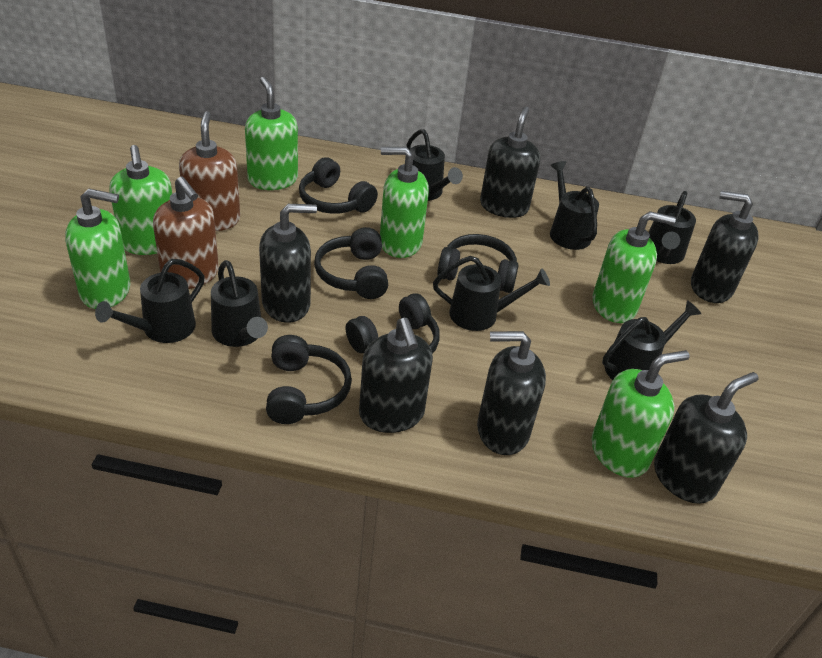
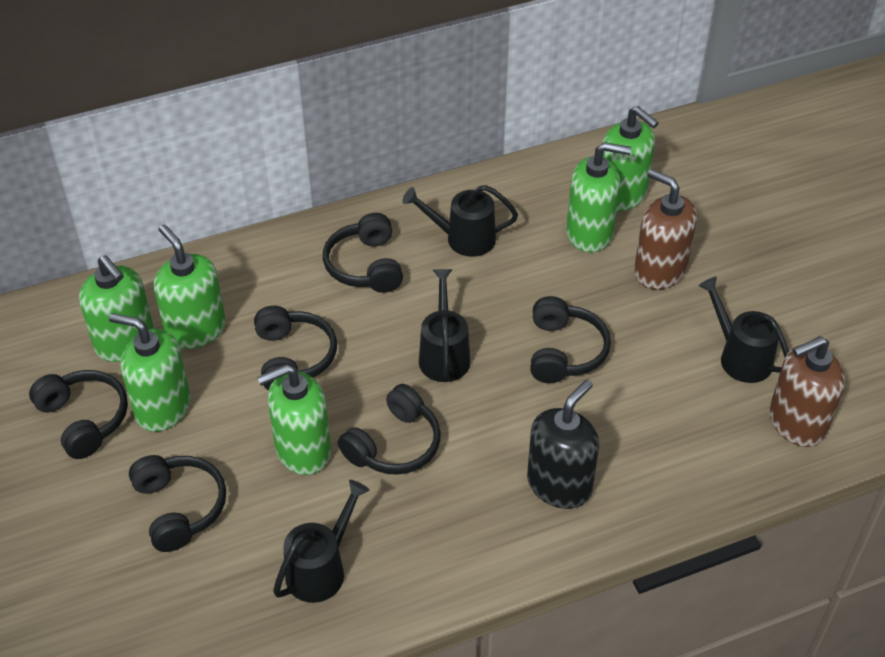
black headphones: [266,335,352,424] [299,157,378,214] [314,227,388,299] [346,293,440,354] [437,234,519,293] = 5 -> [29,370,128,459] [129,455,226,552] [254,306,337,390] [323,213,403,293] [338,384,441,475] [530,296,611,383] = 6
black soap dispenser: [259,204,317,323] [359,318,433,433] [477,331,546,455] [480,107,540,218] [654,372,759,504] [691,191,759,303] = 6 -> [527,380,599,509] = 1
black watering can: [95,259,204,343] [211,260,268,347] [406,129,463,201] [433,256,550,331] [550,161,599,250] [602,300,701,380] [649,191,696,264] = 7 -> [273,480,370,603] [402,185,518,257] [419,269,470,382] [698,276,789,383] = 4

